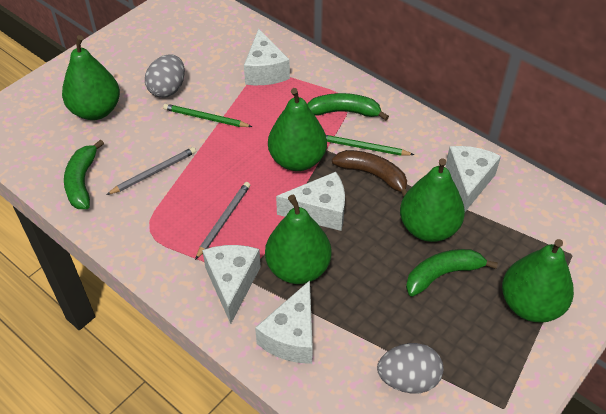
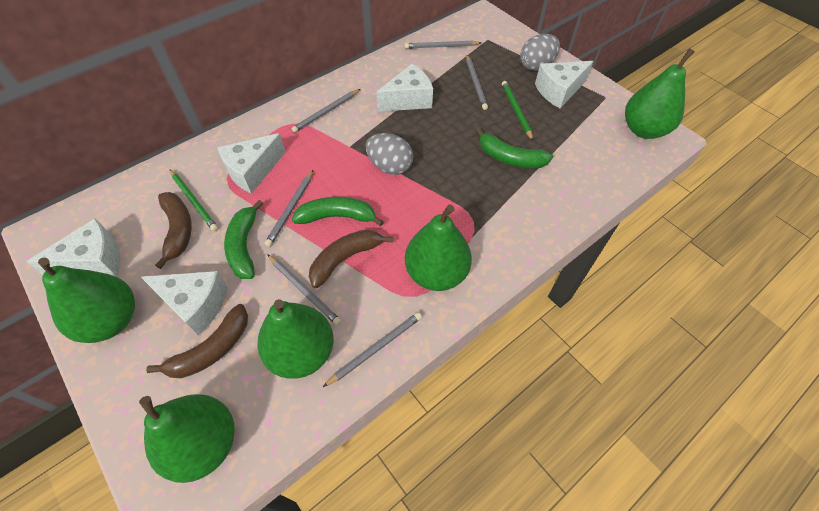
brown banana: [332,150,407,197] = 1 -> [146,304,248,378] [155,192,192,269] [309,230,393,288] = 3
grey pencil: [106,147,196,195] [195,182,250,260] = 2 -> [265,170,313,247] [267,254,341,326] [291,89,360,133] [323,312,422,387] [405,41,481,49] [466,55,488,110] = 6

